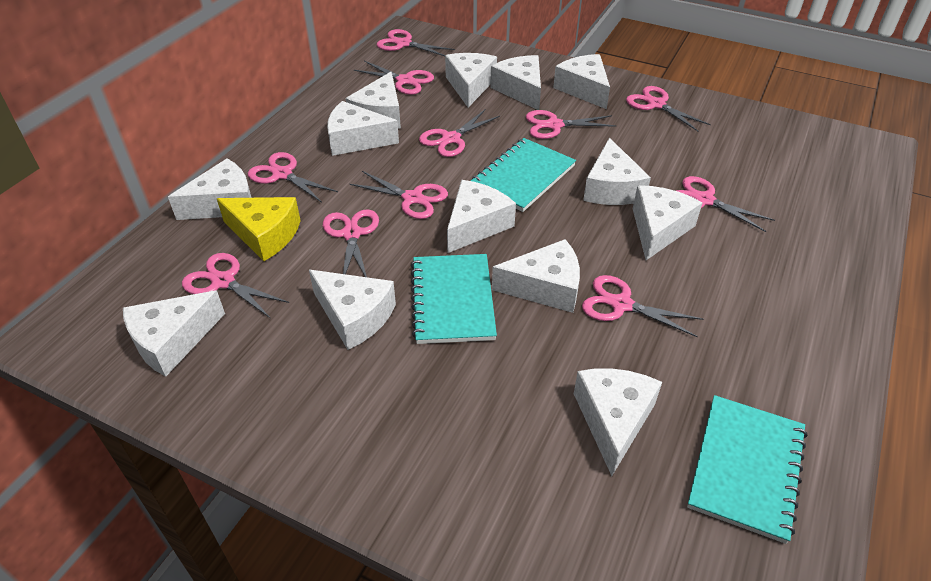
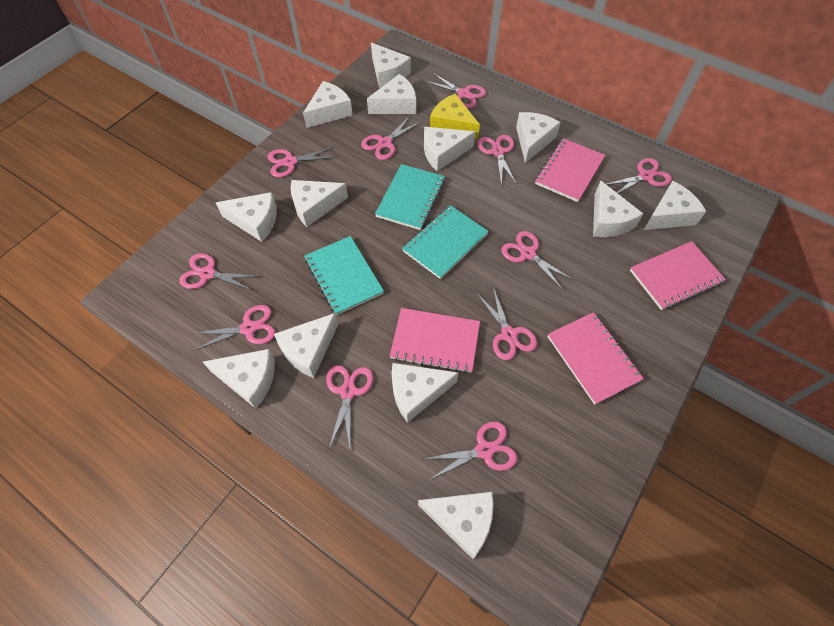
pink notebook: none = 0 -> [390,308,480,373] [535,138,605,202] [547,312,644,405] [630,241,726,310] = 4

